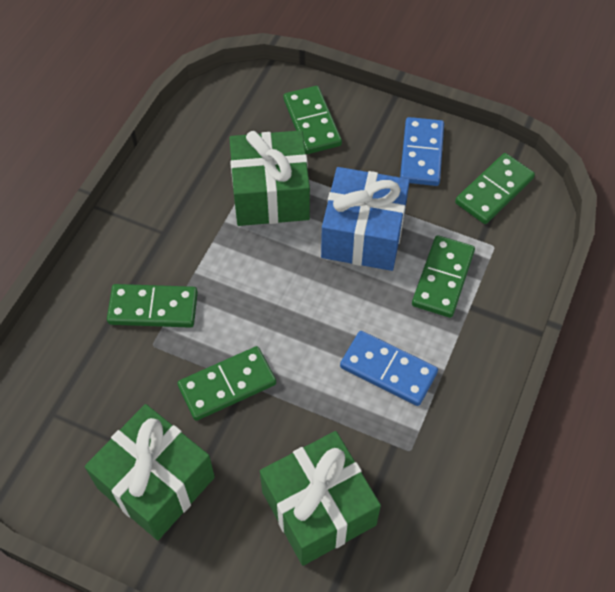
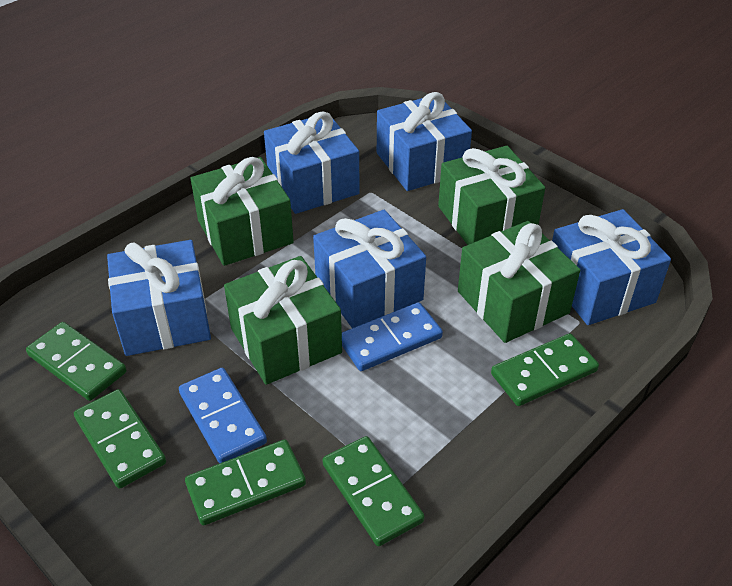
blue gift: [321,167,410,271] = 1 -> [107,240,211,356] [264,111,360,214] [313,210,426,328] [377,92,472,191] [552,209,671,325] = 5
green gift: [85,404,215,540] [229,130,310,226] [260,431,381,566] = 3 -> [191,157,294,266] [224,256,342,385] [438,146,545,245] [458,221,580,343] = 4

